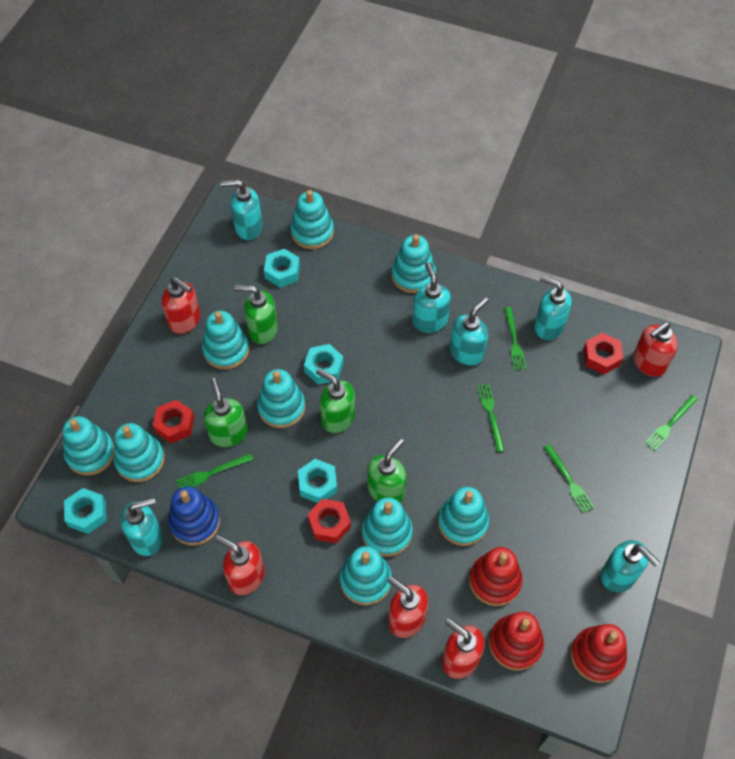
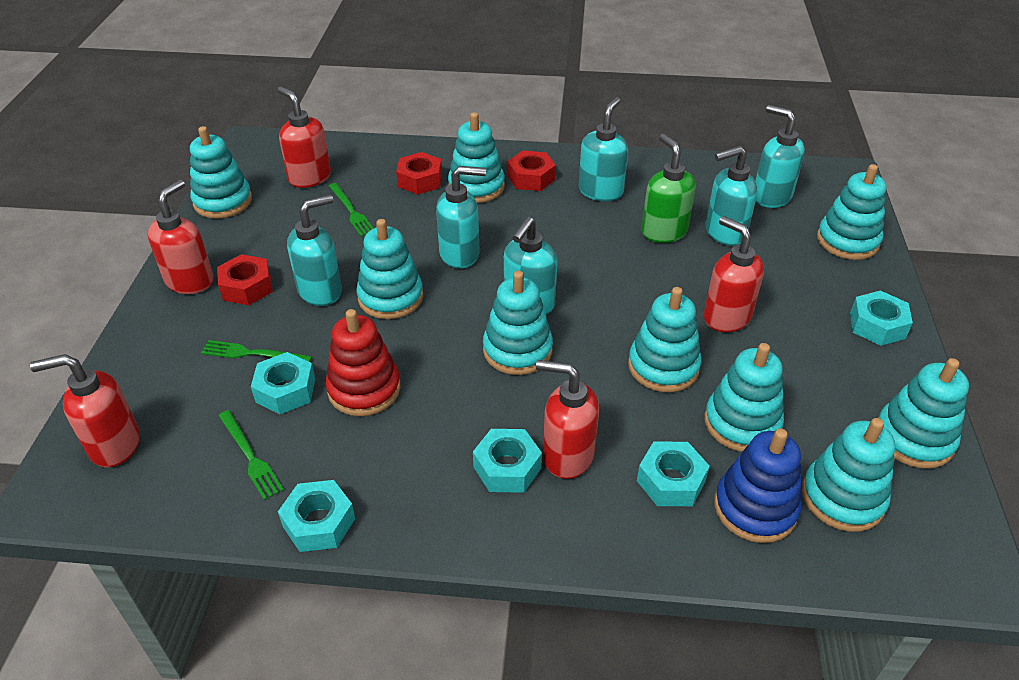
green fork: [176,453,253,488] [477,384,505,452] [505,307,526,371] [544,444,595,513] [645,395,698,451] = 5 -> [201,340,312,362] [218,410,284,500] [329,183,374,236] = 3
green soap dispenser: [204,378,248,447] [234,285,278,344] [316,368,355,433] [368,439,407,503] = 4 -> [641,134,696,243] = 1
red stacking toy: [469,547,523,606] [489,612,544,671] [571,624,627,683] = 3 -> [326,309,401,416] = 1
turquoise nut: [64,488,107,534] [264,249,300,288] [298,459,337,503] [304,344,344,385] = 4 -> [251,352,315,414] [278,480,355,552] [473,429,542,493] [637,442,710,506] [850,290,913,346] = 5

